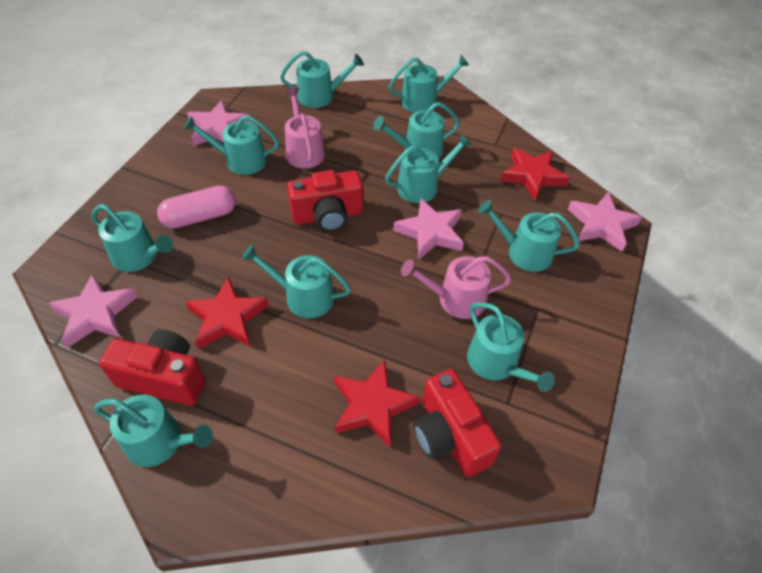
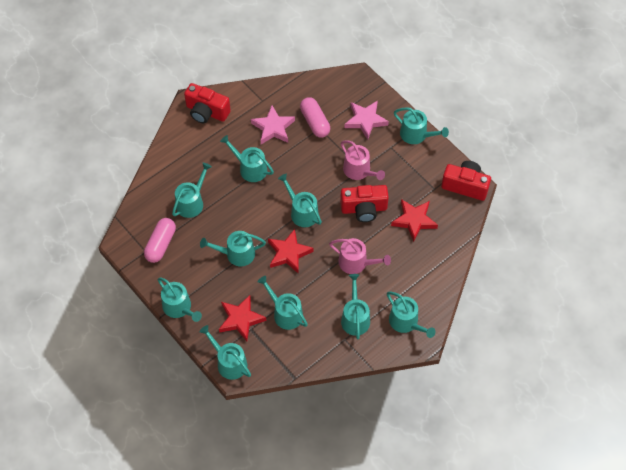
pink capsule: [157,186,236,228] = 1 -> [144,218,176,263] [300,97,330,138] = 2
pink star: [49,273,138,348] [187,100,251,146] [393,198,464,259] [568,192,642,252] = 4 -> [251,106,295,144] [344,100,389,140] = 2

